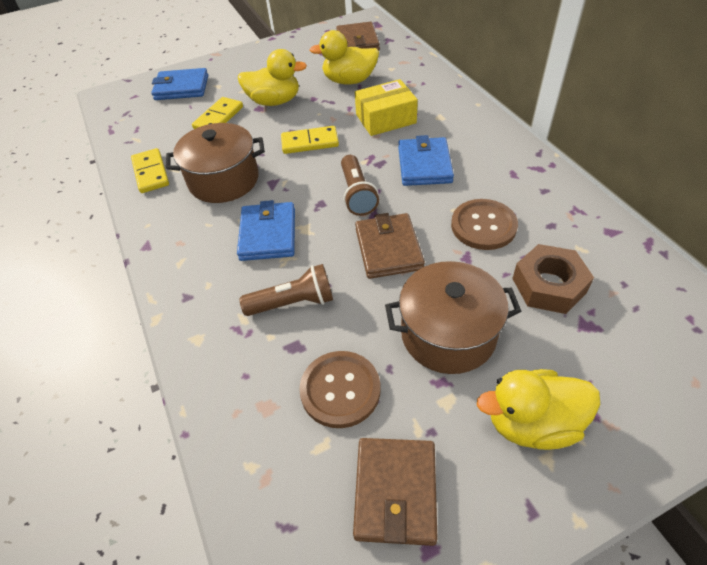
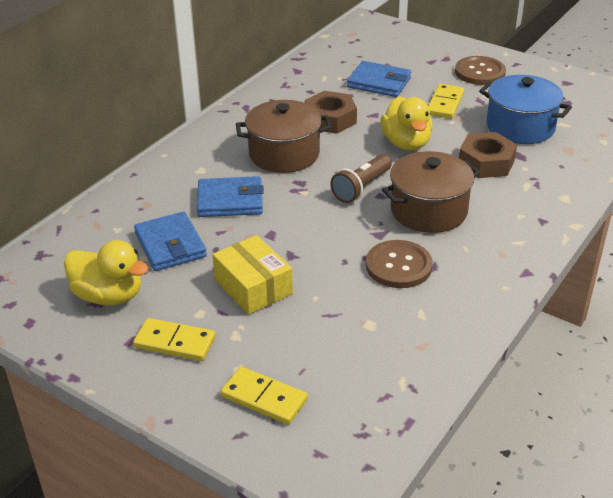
blue pot: none = 0 -> [479,75,572,144] = 1
brown flashlight: [240,264,333,316] [341,155,379,216] = 2 -> [330,154,392,203] = 1
brown nut: [512,244,594,314] = 1 -> [305,91,357,134] [459,132,517,178] = 2
brown wallet: [336,22,380,51] [353,438,438,546] [355,213,425,279] = 3 -> none = 0
yellow duck: [238,49,307,106] [310,30,379,85] [477,369,600,450] = 3 -> [64,240,149,306] [381,96,433,150] = 2

